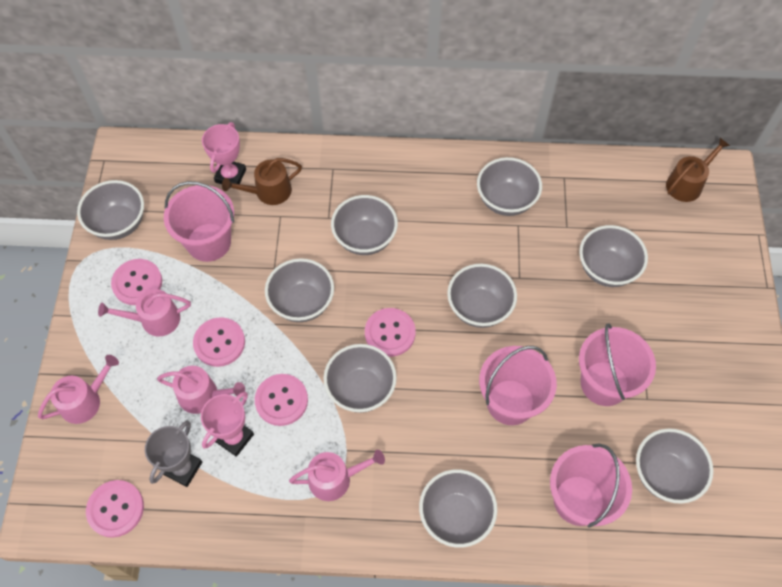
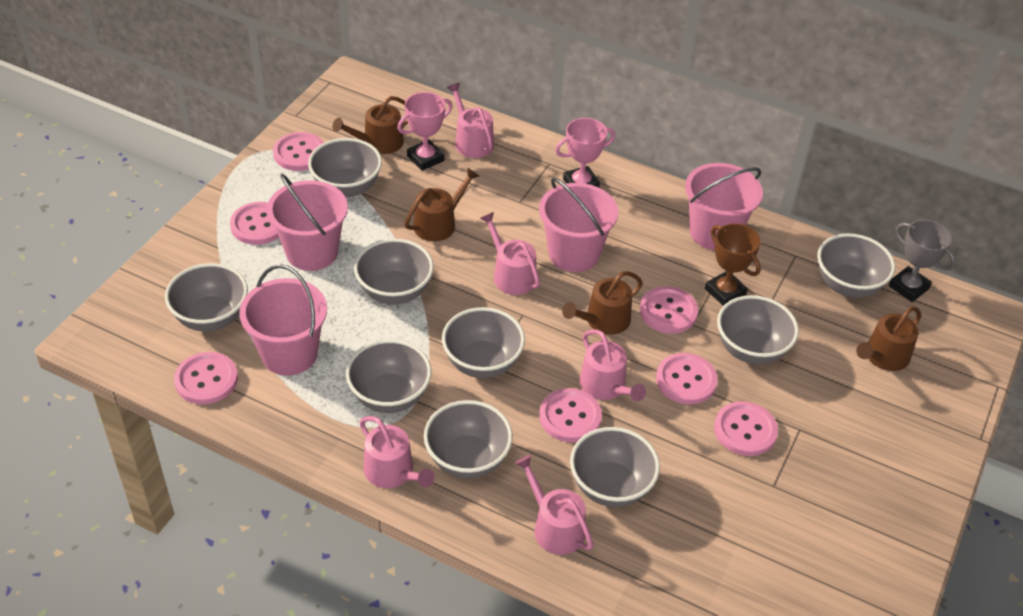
brown trophy: none = 0 -> [705,224,761,306] = 1
brown watering can: [222,158,302,205] [666,138,730,202] = 2 -> [332,96,408,154] [404,167,479,241] [562,271,643,335] [856,306,921,371] = 4
pink button: [86,480,144,538] [111,259,162,305] [193,317,245,367] [255,374,308,426] [365,308,416,357] = 5 -> [174,352,238,404] [230,202,279,245] [273,132,324,171] [539,388,602,442] [640,286,698,334] [656,353,717,404] [714,401,778,456] = 7
pink watering can: [38,355,119,424] [98,289,191,337] [157,366,245,414] [289,450,385,501] = 4 -> [359,416,435,488] [447,83,494,158] [480,212,540,295] [515,455,593,555] [579,329,646,401] = 5

